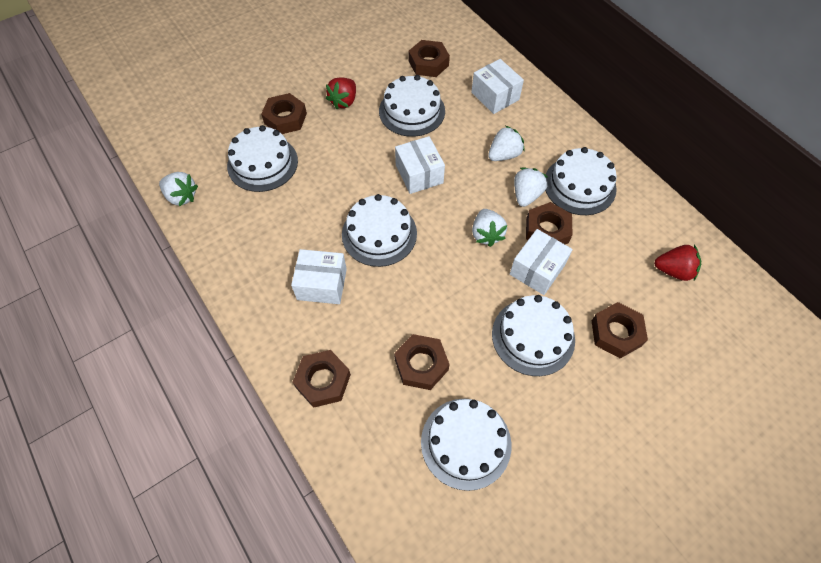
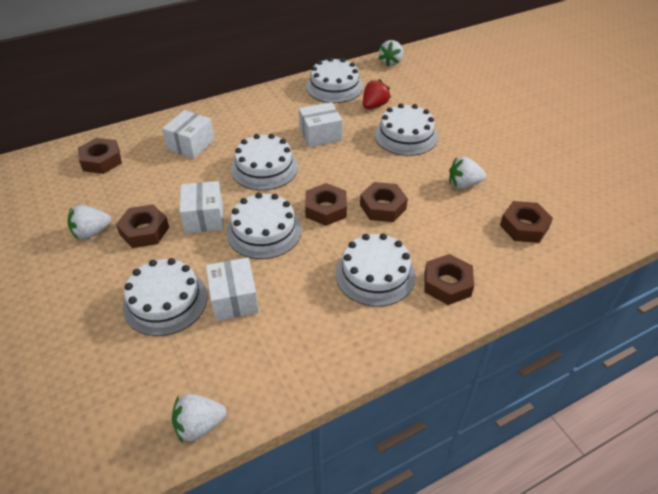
red strawberry: [326,77,356,109] [654,245,701,281] = 2 -> [363,79,391,109] = 1

